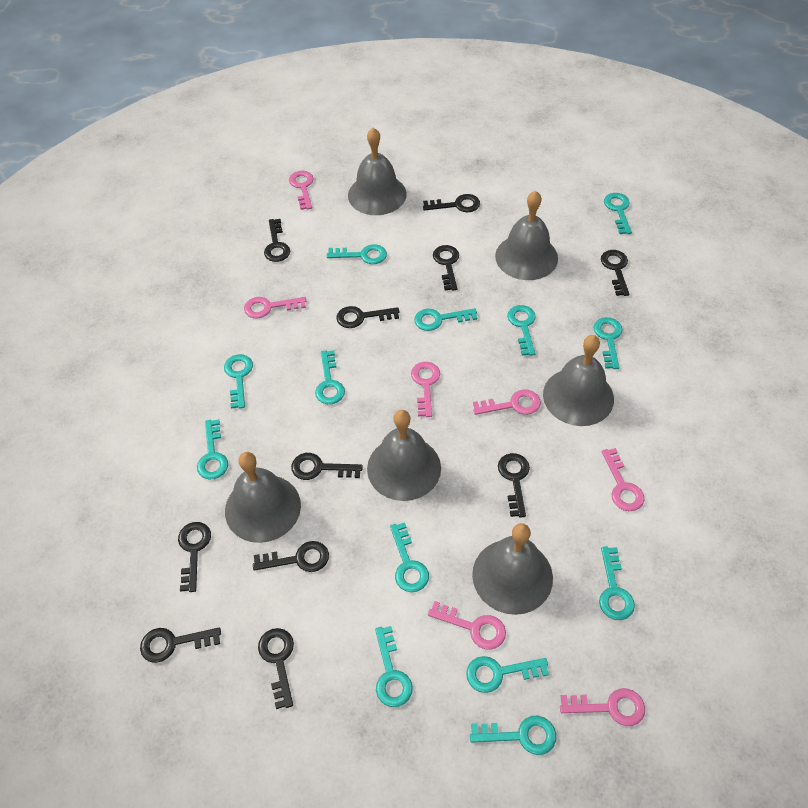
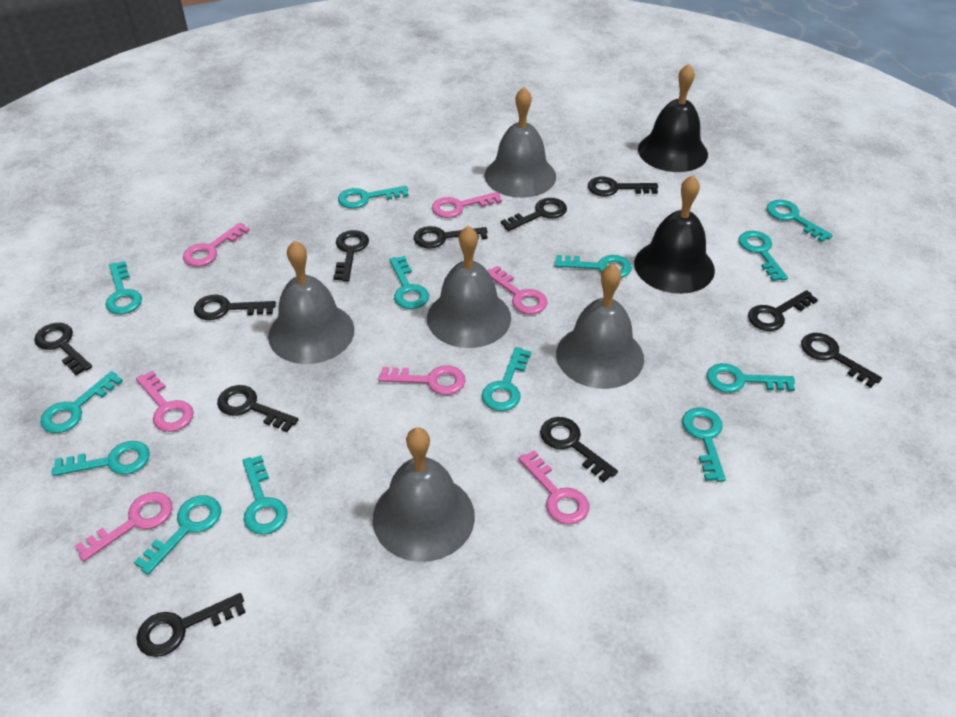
black bell: none = 0 -> [634,175,715,294] [638,64,708,172] = 2
grey bell: [225,452,301,543] [348,128,407,215] [367,410,441,501] [472,523,553,615] [495,191,558,280] [543,335,614,426] = 6 -> [268,240,355,364] [373,427,475,562] [427,226,511,348] [485,87,556,198] [556,264,644,389] = 5

